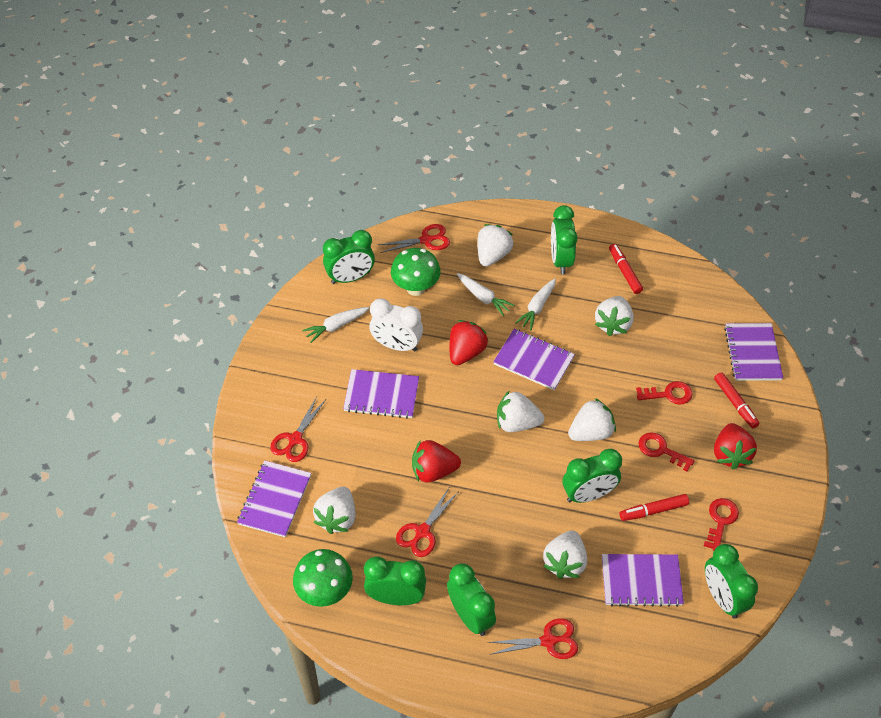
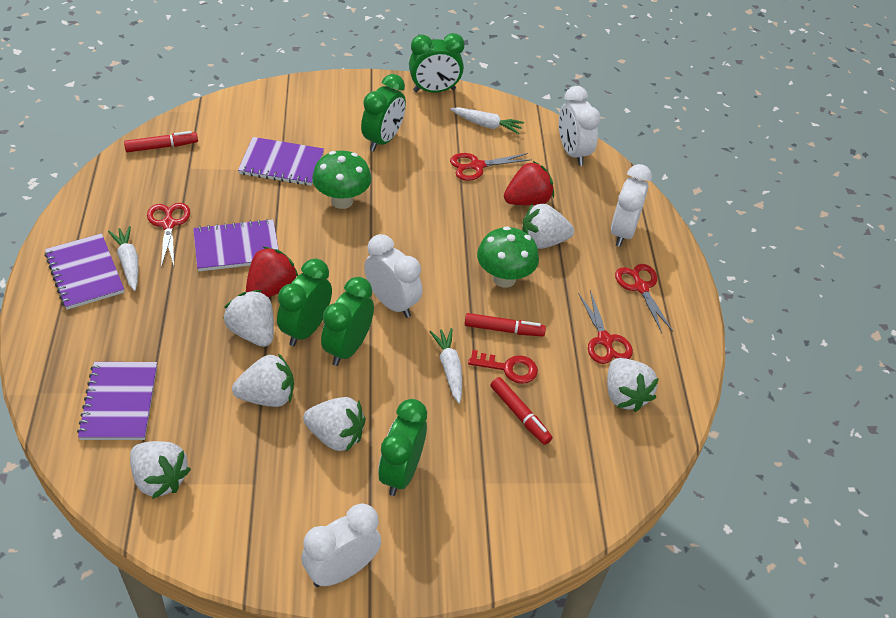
green clock: [323,230,375,284] [364,556,426,605] [447,563,496,636] [551,205,578,275] [563,449,622,503] [705,544,758,619] = 6 -> [277,259,332,346] [321,277,374,366] [361,74,406,151] [378,399,427,496] [409,33,464,92] = 5
purple notebook: [237,461,311,537] [343,369,419,419] [493,329,575,391] [602,554,684,607] [724,323,783,381] = 5 -> [45,233,124,310] [77,362,157,440] [193,219,279,271] [238,137,324,186] = 4
red key: [636,381,692,405] [638,432,694,471] [704,498,739,550] = 3 -> [468,350,538,384] = 1
red strawberry: [412,440,461,483] [449,320,488,365] [714,423,757,469] = 3 -> [246,247,298,297] [504,161,554,205] = 2
white clock: [369,298,423,351] = 1 -> [301,504,381,587] [364,234,422,318] [559,86,601,166] [611,164,652,247] = 4

